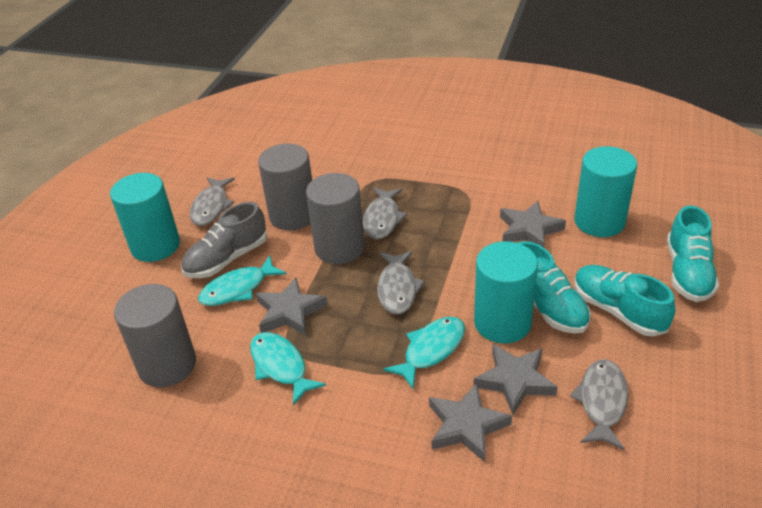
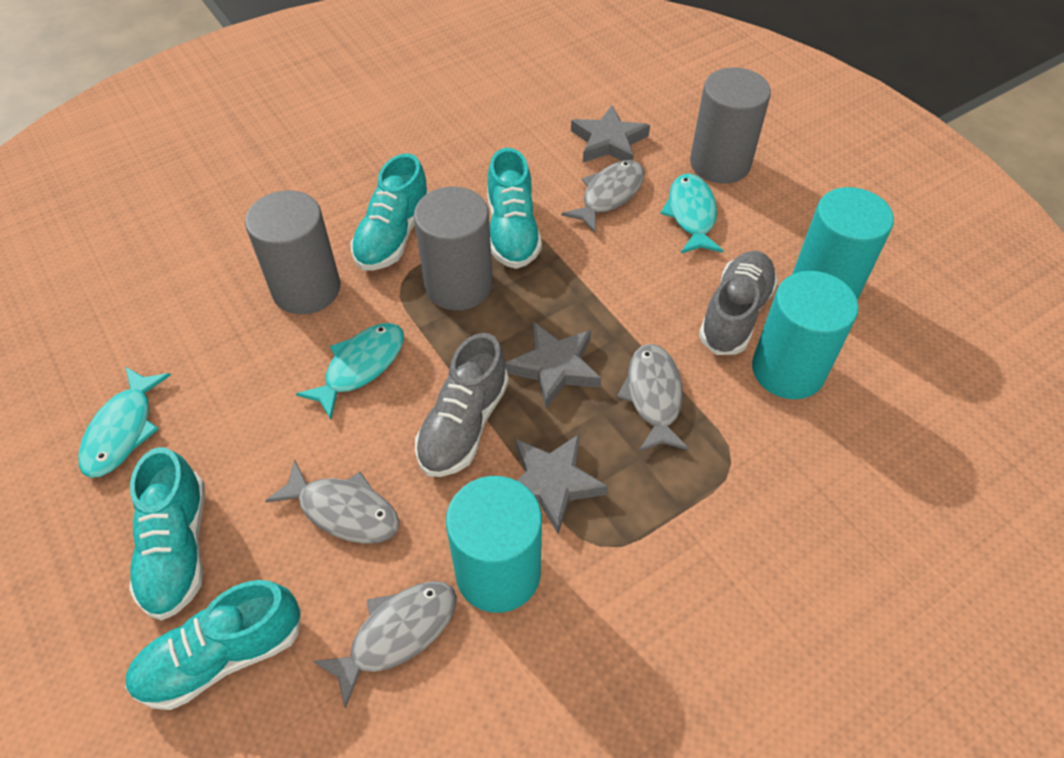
grey shoe: [181,202,267,278] = 1 -> [415,333,509,477] [699,251,778,355] = 2
grey star: [256,277,328,336] [429,383,512,462] [474,344,558,415] [500,201,566,248] = 4 -> [505,322,601,409] [516,434,608,534] [571,105,650,163] = 3
turquoise shoe: [518,241,591,334] [574,265,675,337] [667,205,719,302] = 3 -> [125,580,301,710] [129,447,205,621] [351,153,429,271] [487,148,542,269] = 4

